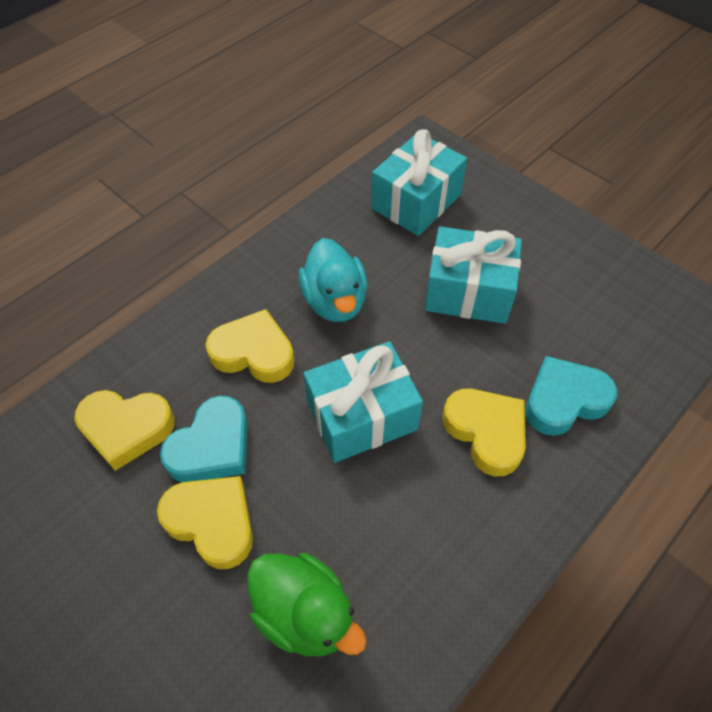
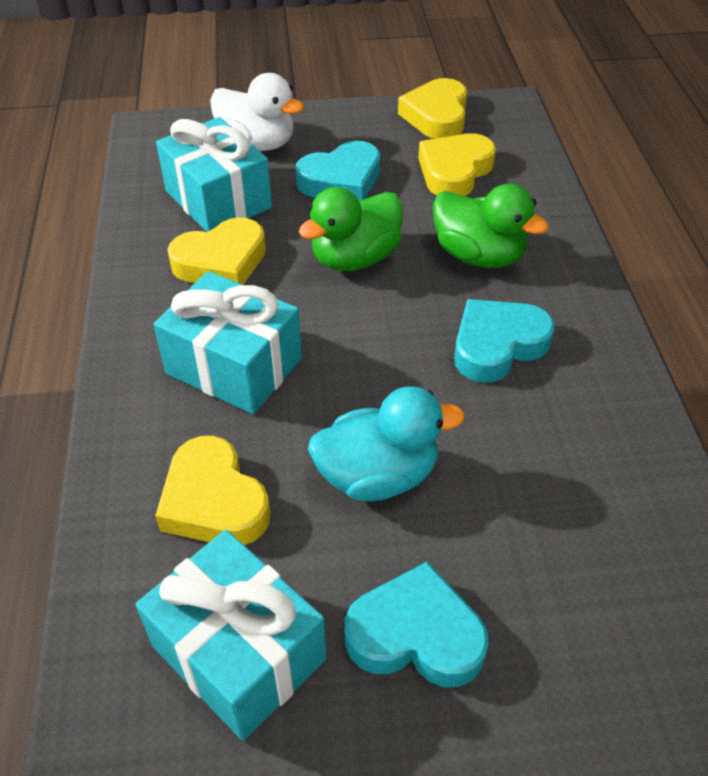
green duck: [247,553,367,656] = 1 -> [299,187,403,271] [433,183,549,268] = 2
turquoise heart: [160,396,248,482] [525,356,617,436] = 2 -> [295,141,380,201] [345,562,489,687] [454,299,555,383] = 3
white duck: none = 0 -> [210,73,304,151] = 1

